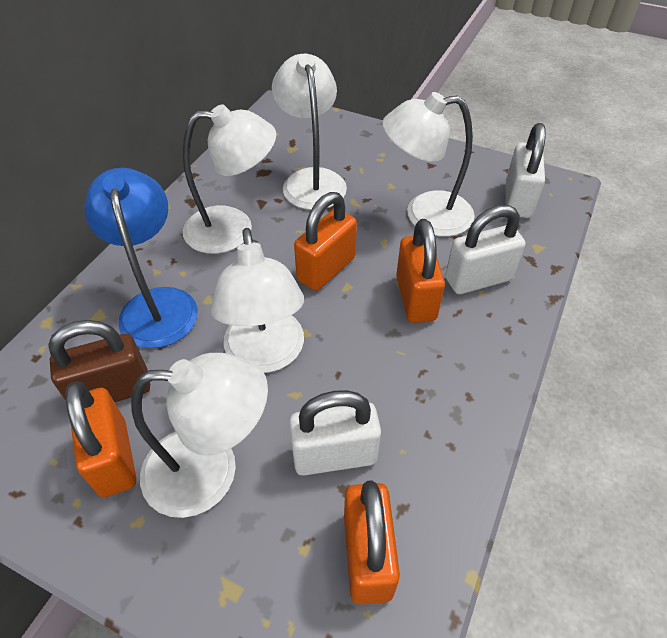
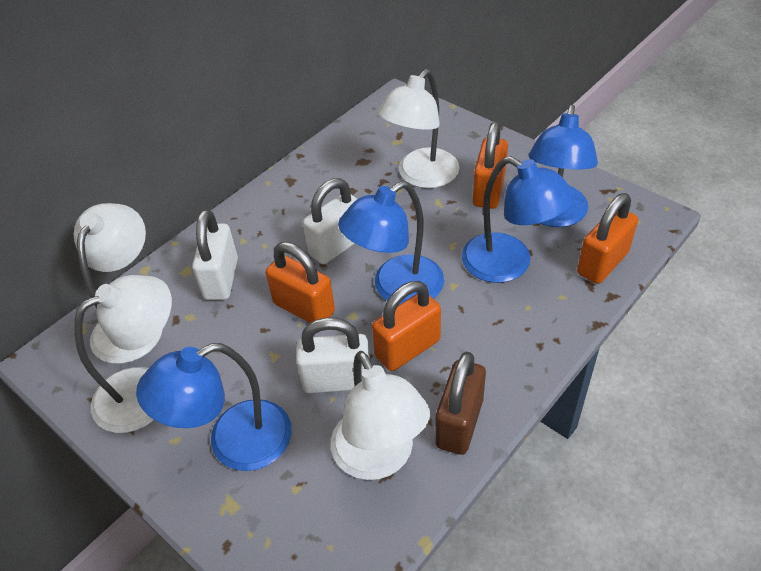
blue lamp: [84,168,198,348] = 1 -> [136,343,292,471] [338,181,444,306] [462,156,575,283] [529,104,598,227] = 4
white lamp: [131,353,268,518] [183,104,276,254] [211,228,304,373] [272,54,347,210] [382,92,475,237] = 5 -> [74,203,163,364] [74,275,172,433] [331,351,430,480] [378,69,459,188] = 4

